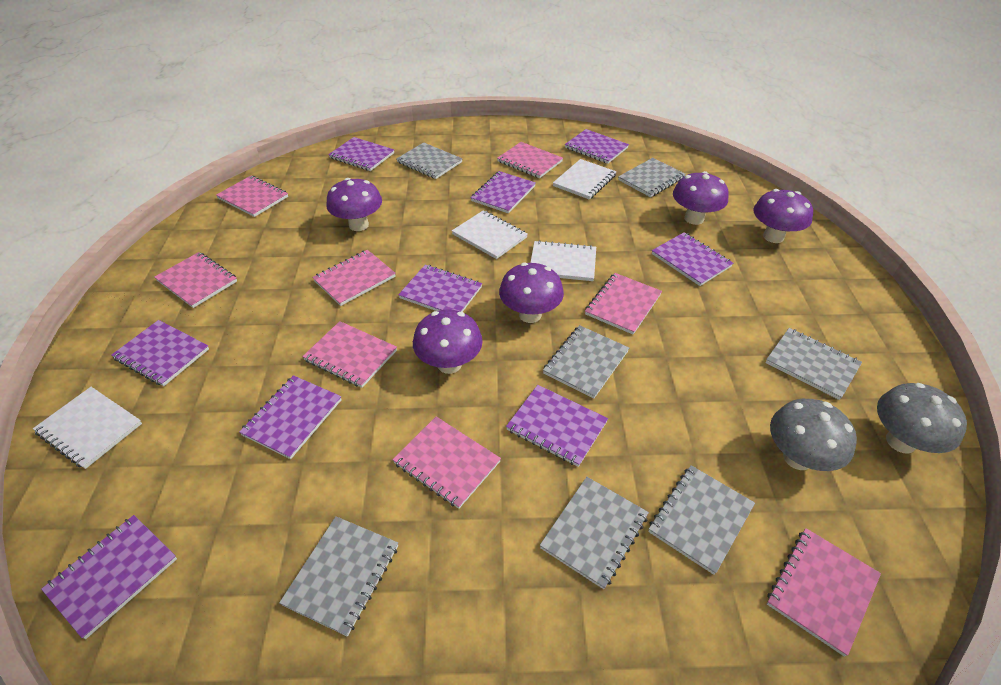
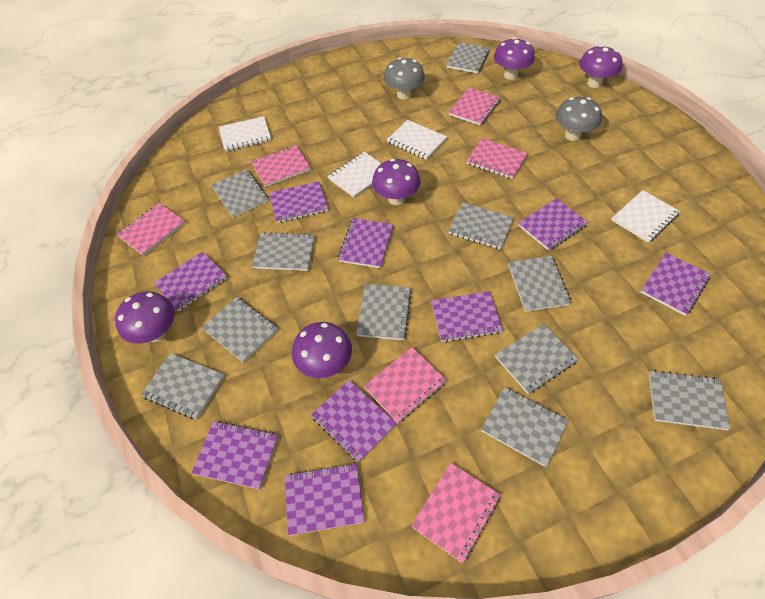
grey notebook: [279,516,398,637] [397,142,462,179] [540,477,649,589] [543,325,629,398] [618,158,686,197] [648,465,755,575] [765,328,862,400] = 7 -> [141,353,225,419] [201,297,278,363] [211,169,269,217] [252,232,315,271] [356,284,412,340] [447,42,490,74] [448,202,514,249] [481,387,569,467] [495,324,579,394] [508,256,572,312] [649,370,731,430] = 11
pink notebook: [154,252,237,308] [216,176,288,217] [302,321,397,388] [312,250,396,306] [393,417,501,509] [497,142,563,178] [585,273,662,334] [767,528,881,657] = 8 -> [116,203,186,256] [251,145,311,187] [364,347,447,423] [411,463,501,563] [449,88,501,126] [467,138,528,179] = 6

